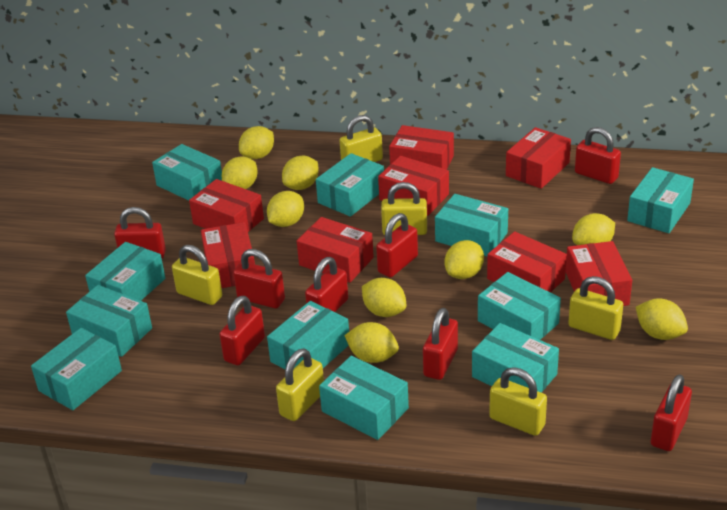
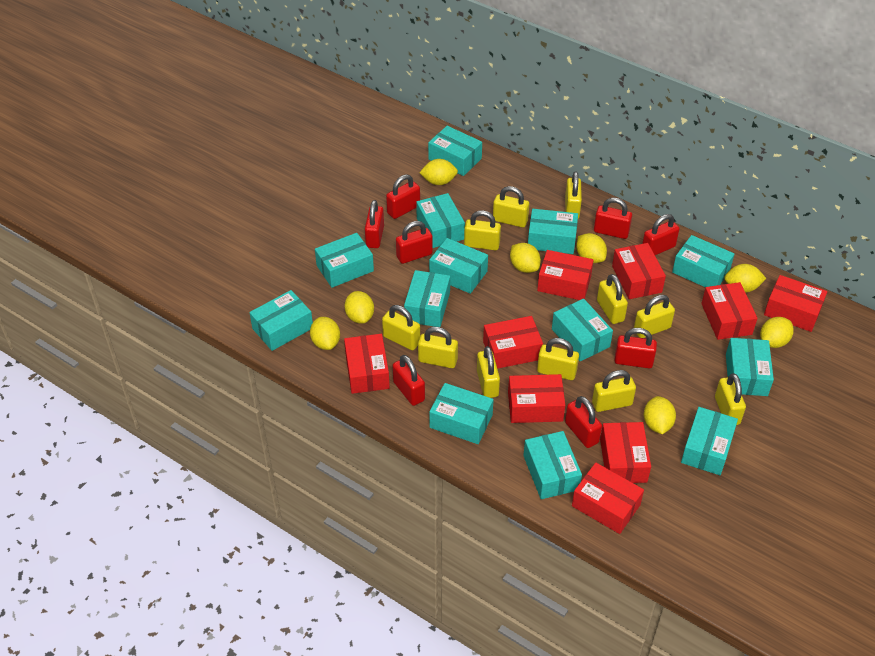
red box: [189,179,264,232] [201,222,255,288] [297,217,374,283] [378,156,449,216] [389,125,454,170] [487,231,567,293] [506,127,571,189] [566,241,632,306] = 8 -> [344,334,390,394] [483,316,543,369] [508,374,565,423] [537,250,594,300] [572,463,644,534] [600,422,651,483] [612,243,666,299] [701,282,758,340] [764,275,827,332] = 9
turquoise box: [31,328,122,410] [66,285,152,357] [85,242,165,301] [152,144,222,201] [267,301,349,369] [316,153,384,217] [319,356,409,440] [435,194,508,256] [472,323,559,392] [478,272,561,340] [627,167,694,233] = 11 -> [249,290,313,351] [315,233,374,288] [404,270,450,327] [416,193,465,248] [428,126,482,176] [429,238,488,294] [429,383,494,444] [523,431,582,499] [528,209,578,254] [552,299,613,361] [672,235,734,287] [681,407,738,475] [726,338,774,396] = 13
yellow lemon: [222,156,258,189] [239,126,274,159] [267,191,304,227] [282,156,319,190] [344,322,399,363] [362,278,406,317] [445,240,484,279] [572,213,615,245] [636,298,688,340] = 9 -> [310,317,340,350] [345,291,374,324] [419,159,458,185] [510,243,541,273] [576,233,607,263] [644,396,676,434] [724,264,766,293] [760,317,794,348] = 8
yellow padlock: [172,245,222,305] [276,349,324,421] [339,115,383,162] [381,182,427,235] [489,367,547,436] [568,276,623,340] = 6 -> [382,305,420,350] [418,327,458,368] [464,210,501,250] [477,346,500,398] [493,186,529,228] [537,338,579,380] [565,172,582,219] [592,370,636,412] [597,274,628,324] [634,295,675,338] [715,373,746,425] = 11

